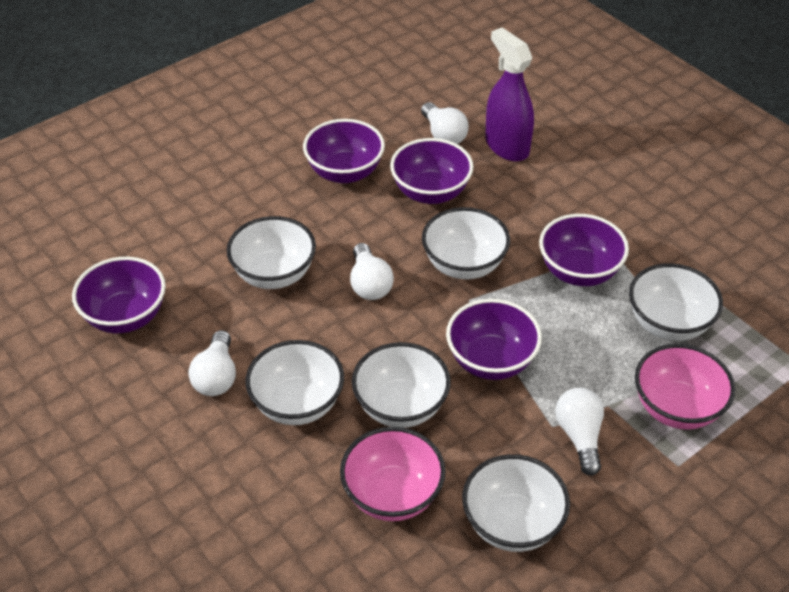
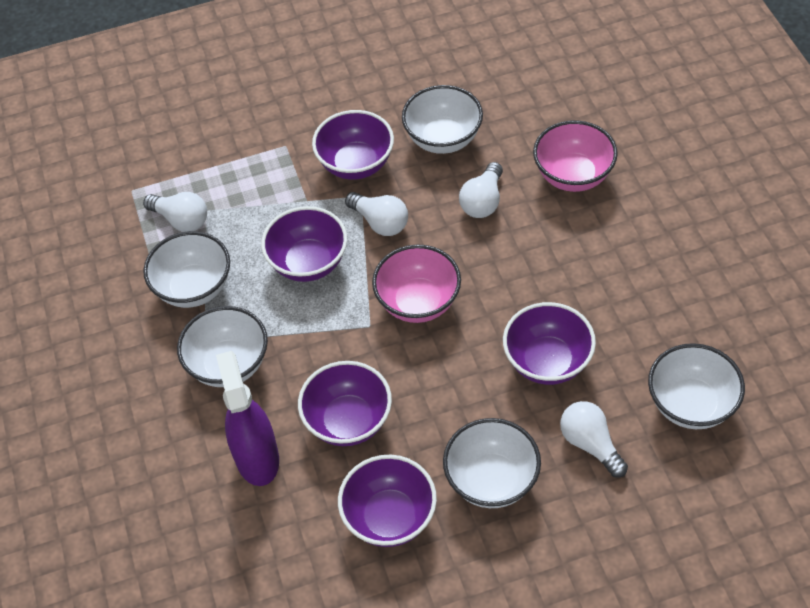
white bowl: [227,216,316,289] [245,340,344,425] [352,342,451,428] [422,207,510,279] [462,454,570,552] [629,263,723,341] = 6 -> [143,231,230,308] [177,306,268,387] [402,85,483,154] [443,418,541,508] [648,343,745,429] = 5

